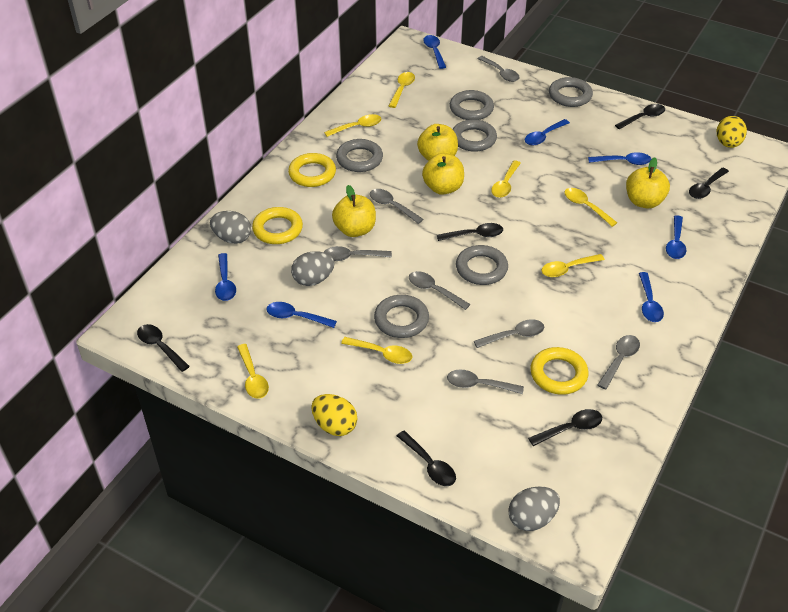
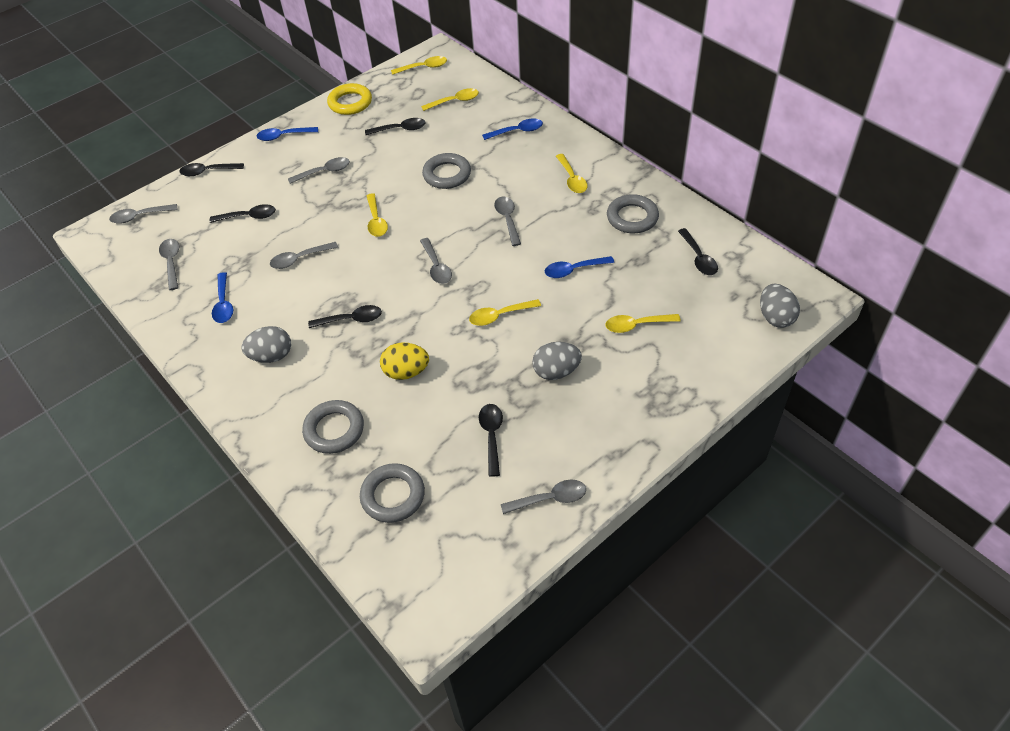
blue spoon: [215,253,236,301] [266,302,337,328] [423,35,446,69] [525,119,570,145] [588,152,651,165] [639,272,664,322] [666,215,686,259] = 7 -> [212,272,233,323] [257,127,318,141] [482,118,543,140] [545,256,614,278] = 4
grey ring: [336,139,383,172] [374,295,429,338] [450,90,494,120] [453,119,497,152] [456,245,508,285] [549,77,593,107] = 6 -> [302,400,364,454] [360,463,425,523] [422,153,471,189] [607,194,659,234] = 4
yellow apple: [332,185,376,237] [417,124,458,161] [422,153,464,195] [626,157,670,208] = 4 -> none = 0
yellow egg: [311,394,357,436] [717,116,747,148] = 2 -> [380,343,429,380] = 1
yellow ring: [252,207,303,244] [288,153,336,187] [530,347,588,395] = 3 -> [327,83,372,115] = 1
yellow spoon: [237,344,269,399] [324,114,381,137] [341,337,413,364] [389,72,415,108] [491,160,521,198] [541,254,605,277] [564,188,617,227] = 7 -> [367,193,388,237] [391,56,447,75] [421,88,479,111] [469,299,541,326] [556,154,588,193] [606,314,681,333] = 6

